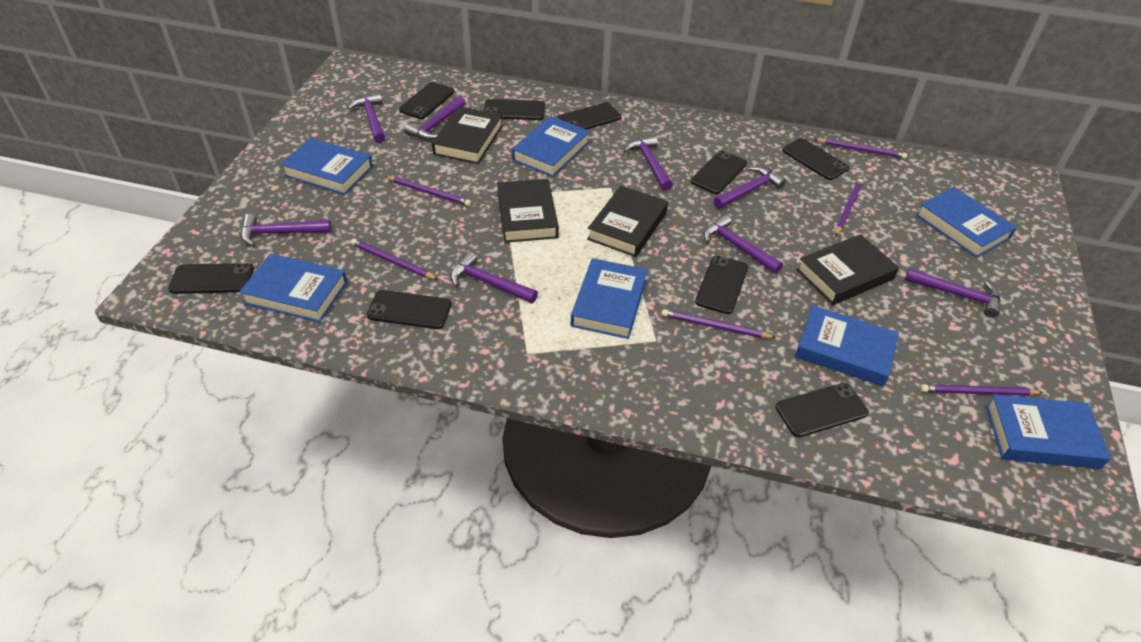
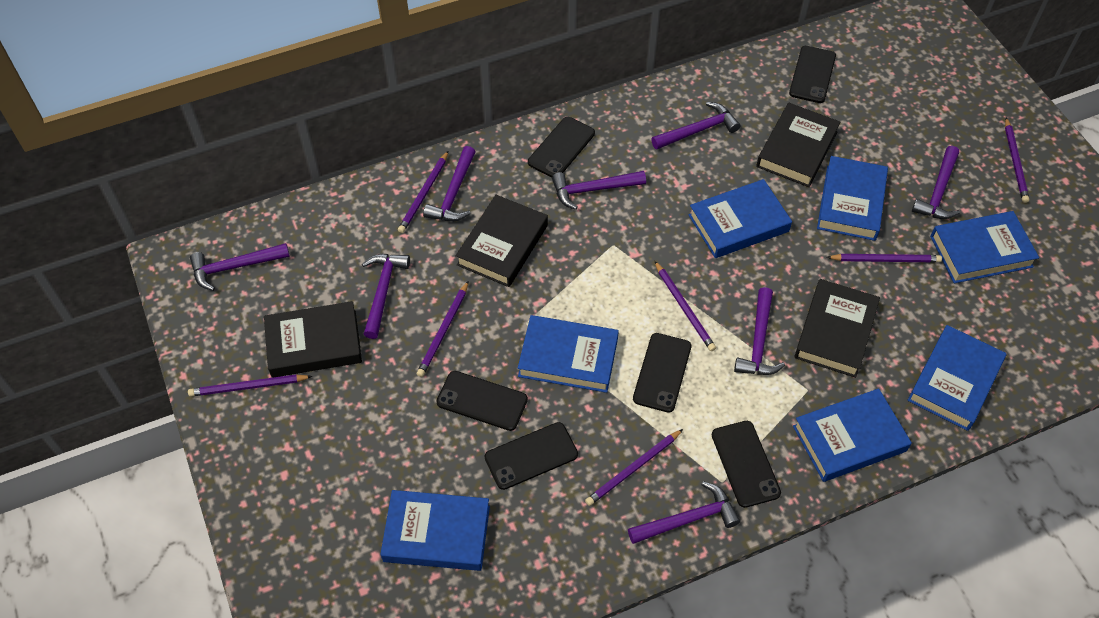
black phone: [168,263,254,294] [367,290,451,329] [399,82,455,119] [484,99,545,120] [557,102,621,130] [690,150,747,194] [695,255,748,314] [775,383,869,437] [782,138,849,180] = 9 -> [437,371,528,431] [484,422,578,490] [528,117,595,178] [633,333,691,413] [712,421,781,508] [789,46,836,103] = 6
purple pencil: [351,239,438,280] [385,176,471,206] [662,309,776,338] [814,139,907,159] [835,179,863,236] [920,384,1043,396] = 6 -> [188,374,312,397] [398,151,448,233] [417,281,468,377] [585,429,683,506] [655,261,716,351] [827,254,942,262] [1005,118,1029,203] = 7

